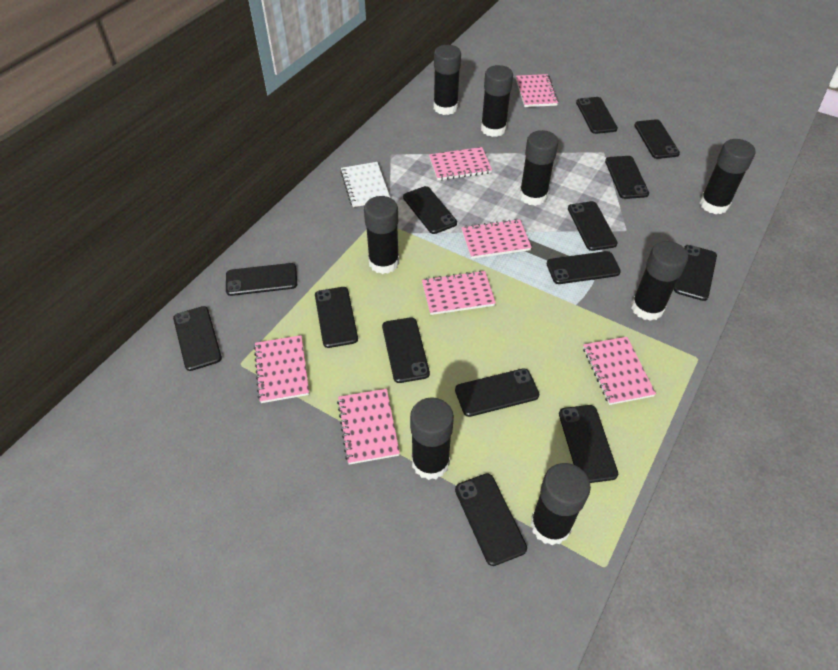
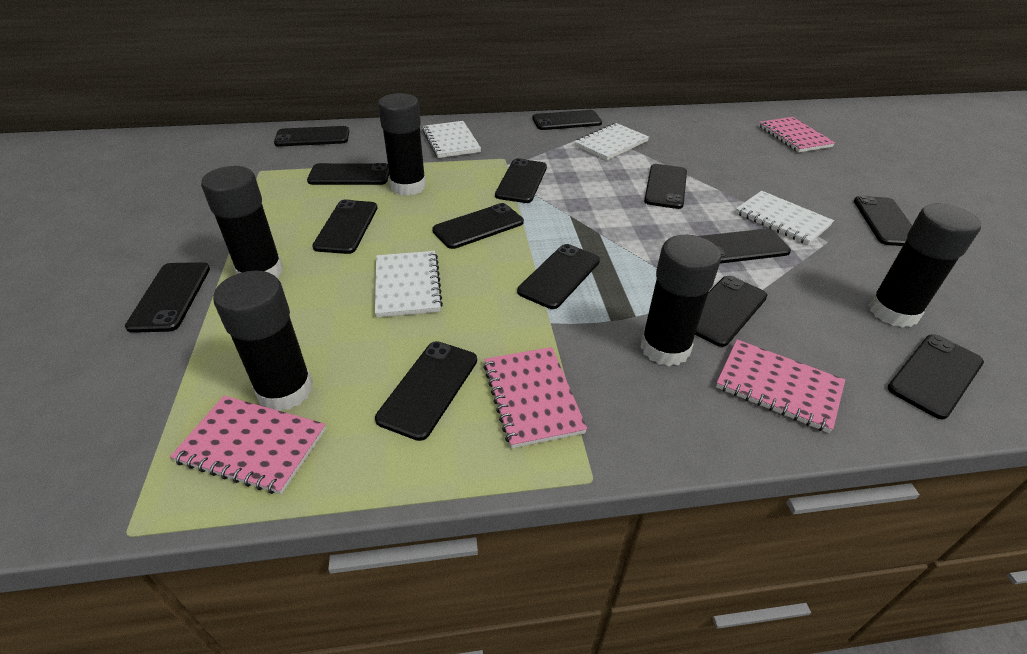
black glue stick: [364,196,399,274] [410,397,454,480] [434,45,461,115] [481,65,513,137] [519,130,558,206] [530,463,591,545] [631,241,688,321] [700,139,756,214] = 8 -> [201,166,283,278] [213,271,313,411] [378,93,426,196] [640,235,721,366] [869,204,981,328] = 5
pink notebook: [254,335,309,403] [337,389,400,464] [422,270,496,315] [429,147,492,180] [461,219,532,259] [516,74,559,107] [583,337,656,405] = 7 -> [170,396,326,494] [483,347,587,448] [716,339,845,433] [759,117,835,152] = 4
white notebook: [340,162,390,207] = 1 -> [375,251,443,317] [422,121,481,158] [574,123,649,160] [735,191,834,245] = 4

